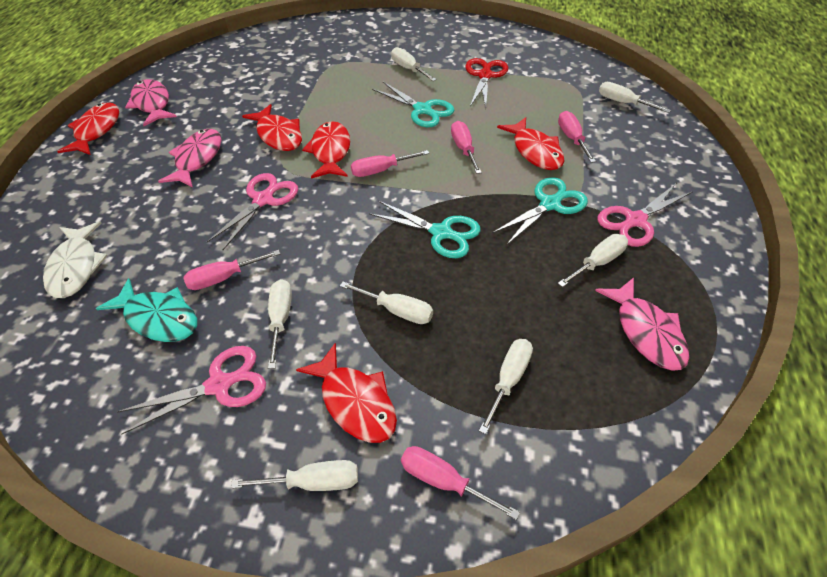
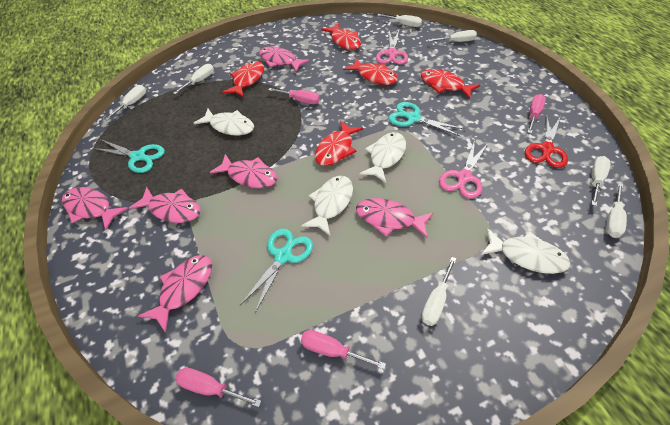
pink fish: [125,79,177,126] [158,129,222,187] [595,277,690,371] = 3 -> [62,187,128,230] [129,187,201,223] [138,255,212,333] [210,154,277,188] [259,46,310,72] [356,198,434,238] = 6
pink scissors: [117,346,266,434] [207,173,298,250] [598,184,692,247] = 3 -> [376,31,408,64] [439,140,488,199] = 2
pink screwdriver: [183,250,280,290] [351,150,430,177] [401,446,520,520] [451,121,482,174] [558,111,596,163] = 5 -> [175,368,261,407] [268,88,320,104] [301,330,386,369] [527,94,546,133] = 4
turquoise fish: [96,278,197,342] = 1 -> none = 0
white fish: [43,221,108,298] = 1 -> [194,109,254,136] [301,176,353,236] [359,132,406,183] [481,228,571,274] = 4

